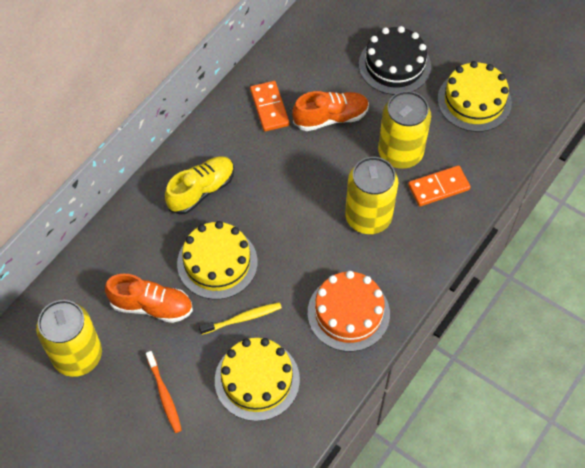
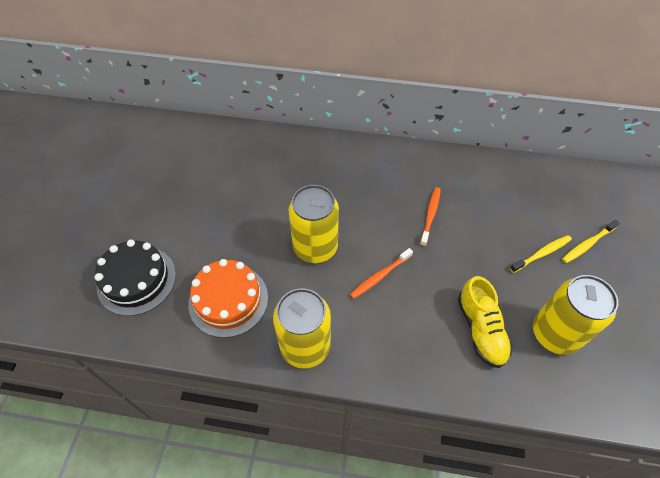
orange domino: [250,81,290,131] [408,165,470,206] = 2 -> none = 0
orange shoe: [105,274,193,323] [292,91,369,131] = 2 -> none = 0
orange toothbrush: [146,351,182,433] = 1 -> [350,248,413,299] [420,187,441,247] = 2
yellow cake: [177,221,258,299] [215,338,300,421] [437,61,512,132] = 3 -> none = 0
yellow toothbrush: [199,302,282,335] = 1 -> [510,235,572,273] [562,220,620,263] = 2

